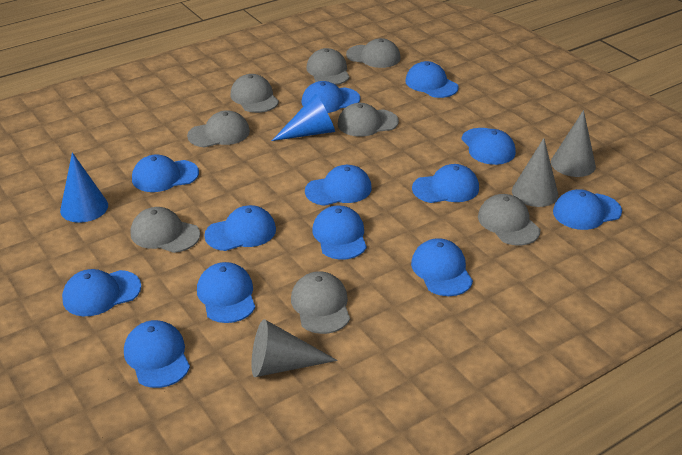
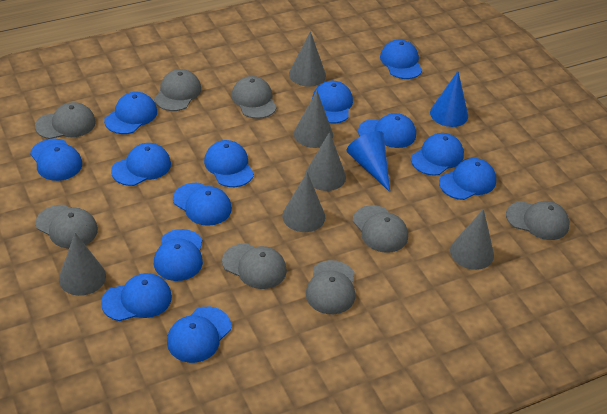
grey cone: [251,319,338,377] [512,138,558,207] [551,110,596,177] = 3 -> [59,233,106,296] [282,172,325,232] [289,31,326,87] [294,91,333,148] [305,132,346,191] [450,209,494,270] = 6

